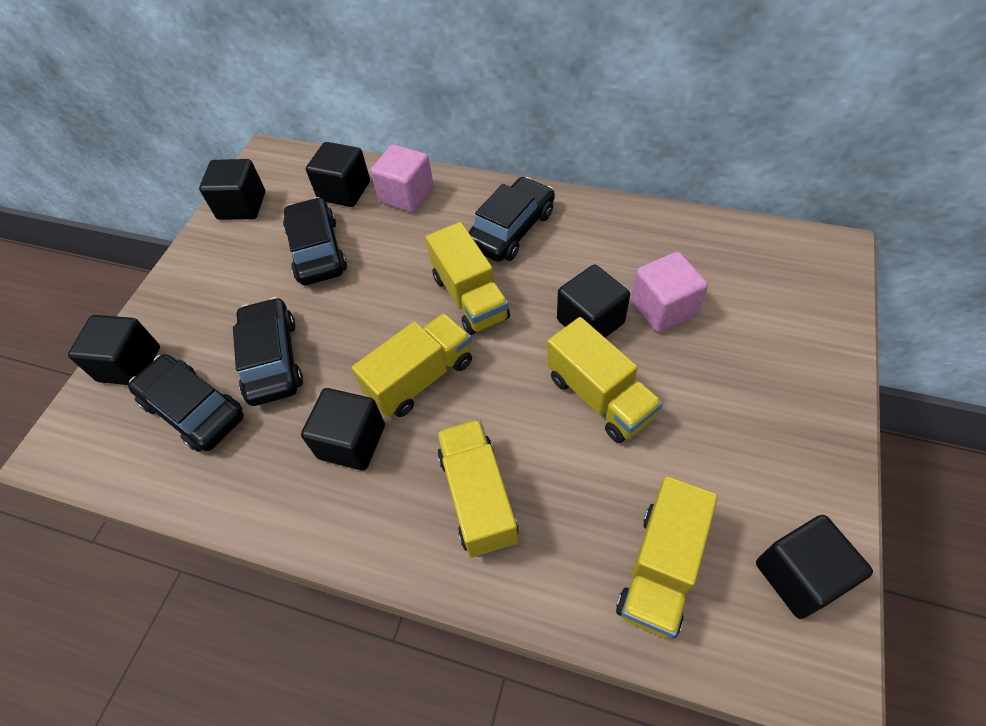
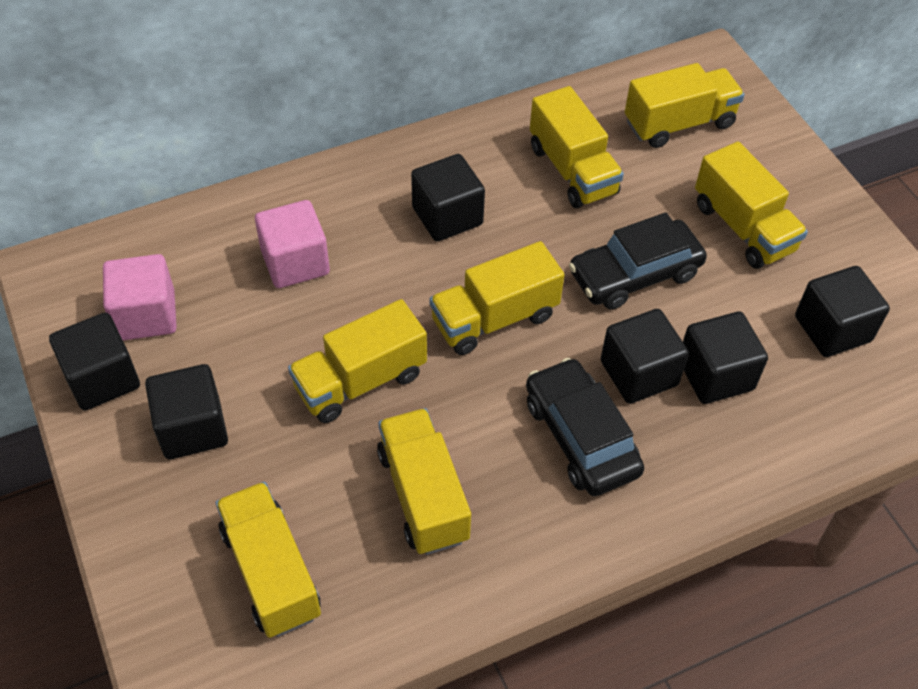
black car: [128,354,244,452] [233,297,303,406] [283,197,347,285] [469,177,555,262] = 4 -> [526,358,644,496] [569,212,707,310] = 2
yellow truck: [352,313,472,417] [426,222,510,335] [437,419,519,558] [547,317,663,443] [616,476,718,638] = 5 -> [216,482,321,638] [288,299,427,423] [377,408,471,555] [430,241,564,355] [530,86,624,208] [625,63,744,148] [695,142,808,269] = 7

